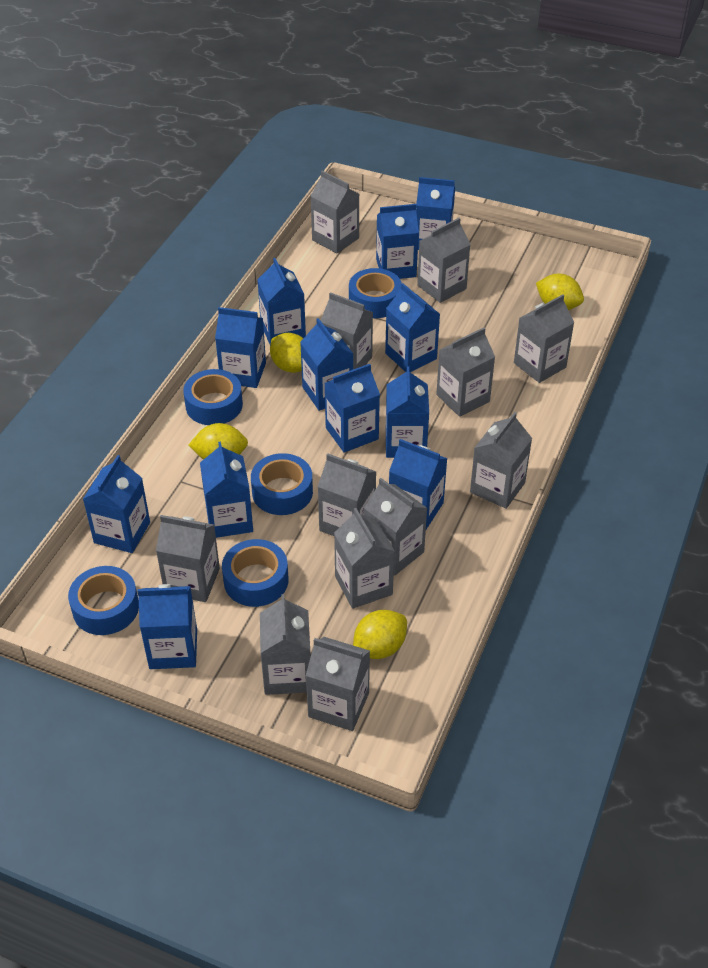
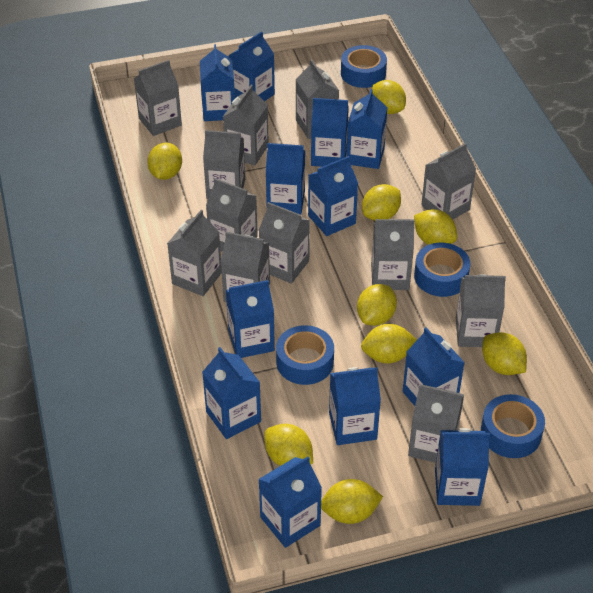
blue tape: [68,566,139,635] [183,369,243,425] [222,539,288,607] [251,453,313,515] [349,268,402,318] = 5 -> [276,325,334,385] [341,45,387,88] [414,243,471,297] [481,394,545,458] = 4
yellow lemon: [188,423,248,460] [270,333,303,373] [353,610,407,659] [536,274,584,310] = 4 -> [147,143,182,180] [264,424,313,466] [321,479,383,524] [357,284,397,326] [361,324,417,364] [362,184,401,221] [372,80,406,114] [414,209,457,245] [482,332,527,375] = 9

